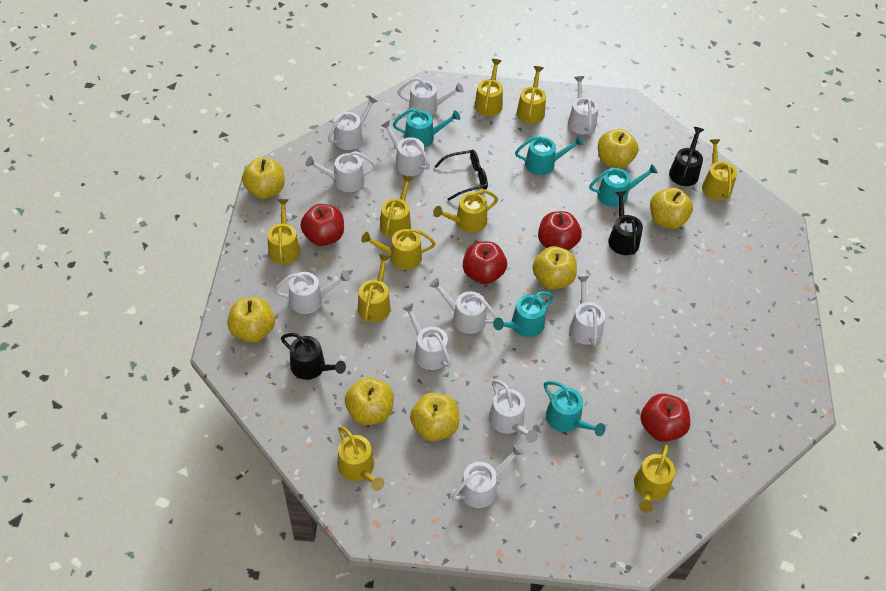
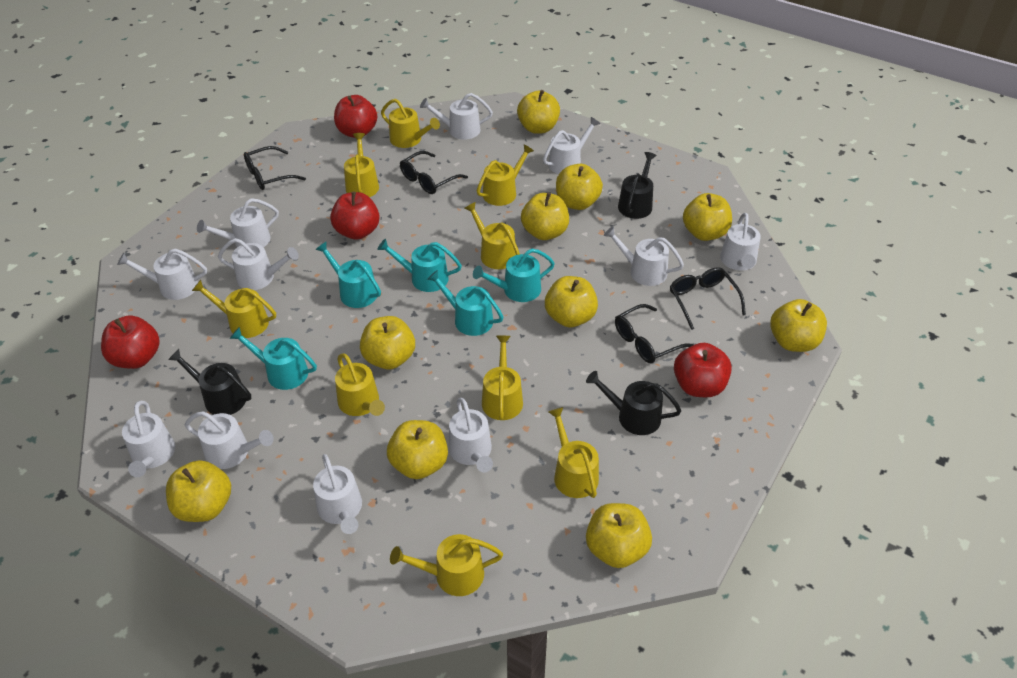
black glasses: [434,150,488,201] = 1 -> [244,146,306,190] [400,151,468,194] [615,304,693,363] [670,267,746,330] = 4
yellow apple: [227,297,275,342] [242,158,285,199] [345,377,394,425] [410,393,459,441] [532,246,577,289] [598,129,638,169] [650,188,693,229] = 7 -> [166,460,231,522] [360,316,415,369] [387,420,448,479] [517,90,560,134] [521,193,569,240] [545,276,598,327] [556,164,603,210] [586,503,652,568] [683,193,732,241] [770,299,827,352] = 10
yellow watering can: [267,199,300,265] [337,426,384,491] [358,254,391,322] [361,229,436,270] [380,175,413,238] [433,189,498,233] [474,59,503,116] [517,66,546,124] [634,444,675,513] [702,139,737,200] = 10 -> [192,280,276,338] [335,354,385,416] [344,133,379,197] [381,99,440,148] [390,534,503,596] [464,202,520,269] [477,144,534,206] [482,336,523,420] [548,407,599,498] = 9

